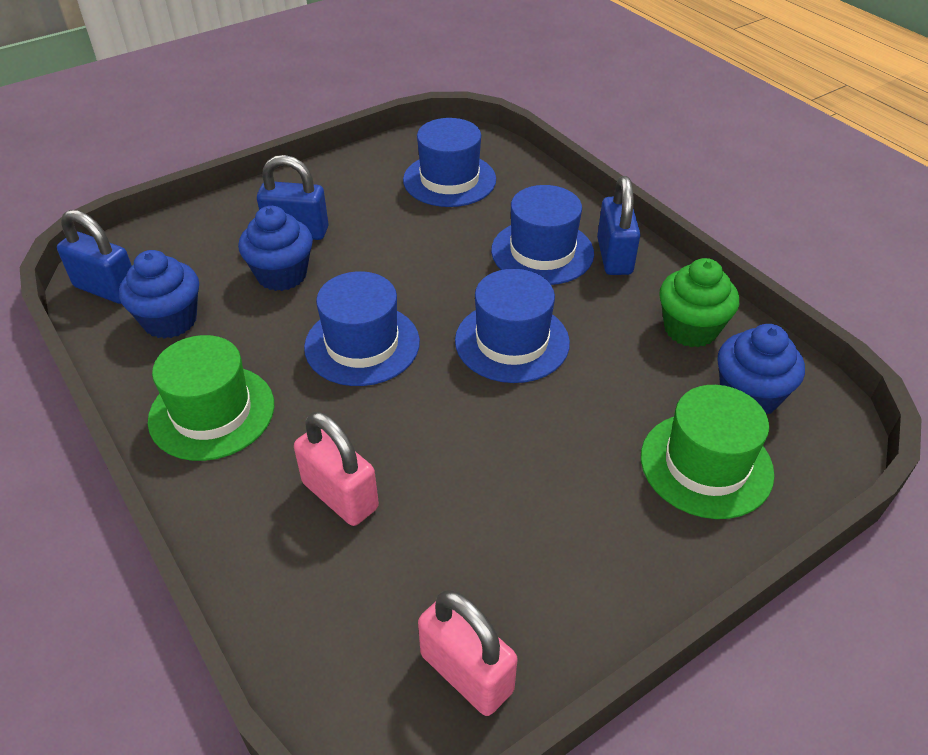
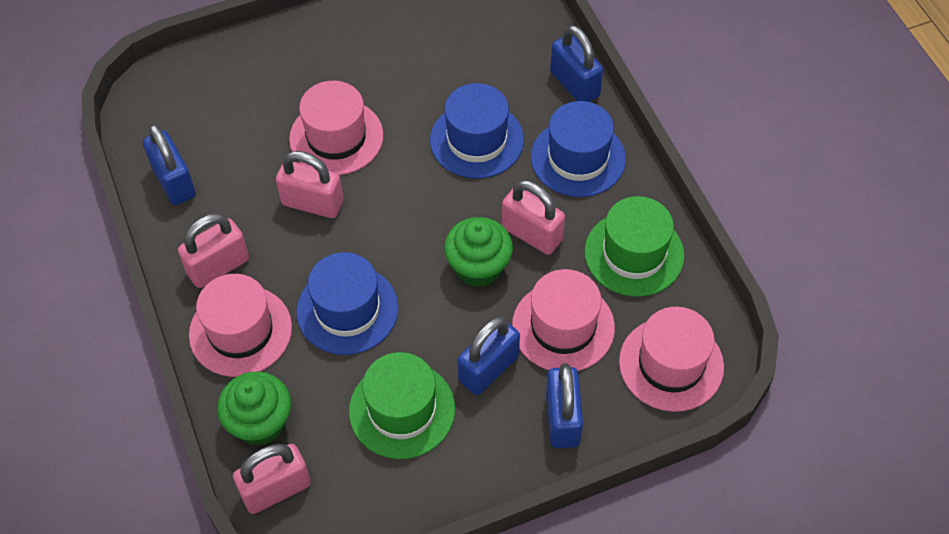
blue cupcake: [119,250,199,339] [238,206,313,291] [718,324,805,415] = 3 -> none = 0
blue hat: [304,271,420,386] [403,118,496,207] [455,269,570,383] [491,185,594,285] = 4 -> [297,252,399,355] [430,83,524,178] [531,101,626,197] = 3
blue padlock: [57,210,132,304] [257,155,329,240] [597,176,640,275] = 3 -> [143,124,196,205] [458,316,520,395] [546,363,583,448] [550,25,603,102] = 4
green cupcake: [660,258,739,347] = 1 -> [217,371,291,445] [444,217,513,287] = 2
pink hat: none = 0 -> [189,274,292,377] [289,81,383,175] [512,269,615,371] [619,307,724,412] = 4
pink padlock: [294,412,379,526] [418,590,518,716] = 2 -> [178,213,249,288] [233,444,311,514] [276,151,343,218] [502,180,565,255] = 4

